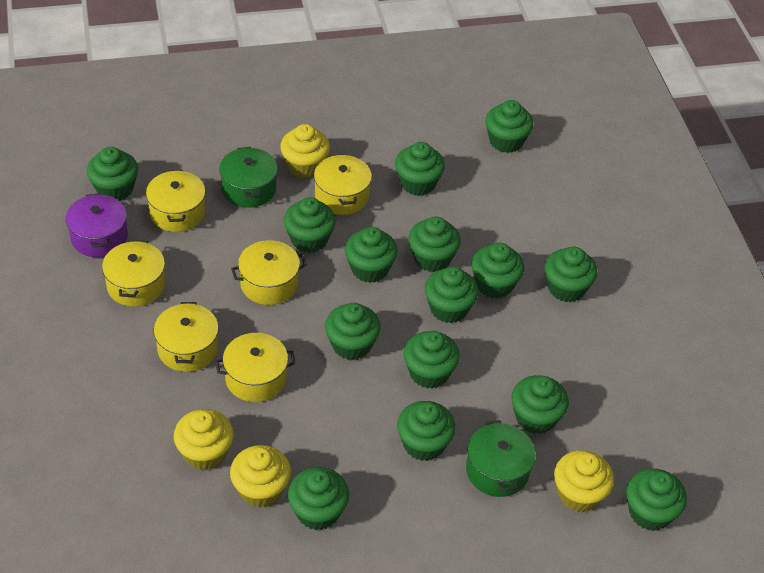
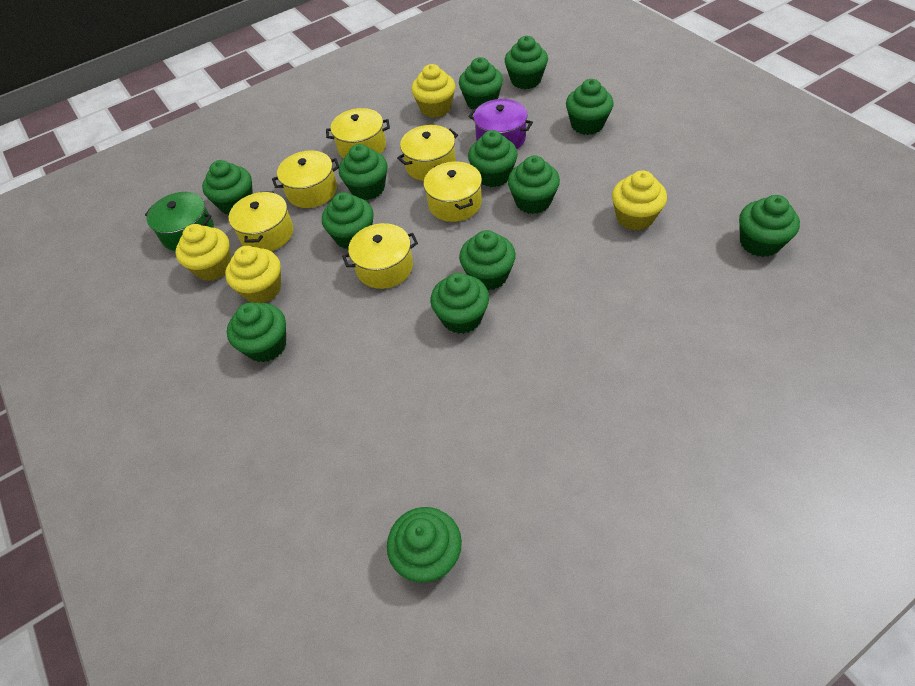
green cupcake: [87,147,138,201] [284,197,336,253] [288,467,349,530] [325,303,381,360] [345,227,398,283] [395,142,445,196] [397,401,456,461] [404,331,460,389] [408,216,461,272] [425,267,479,323] [471,243,524,299] [485,100,533,153] [511,375,569,434] [544,246,598,302] [626,468,687,531] = 15 -> [202,160,253,215] [227,303,286,362] [322,192,374,250] [339,144,387,200] [387,507,462,583] [430,273,489,334] [459,57,503,109] [459,230,516,291] [468,130,518,187] [505,36,548,89] [508,155,560,214] [566,79,614,135] [739,195,800,257] = 13
green pot: [219,147,278,208] [466,420,536,497] = 2 -> [145,192,214,251] = 1

